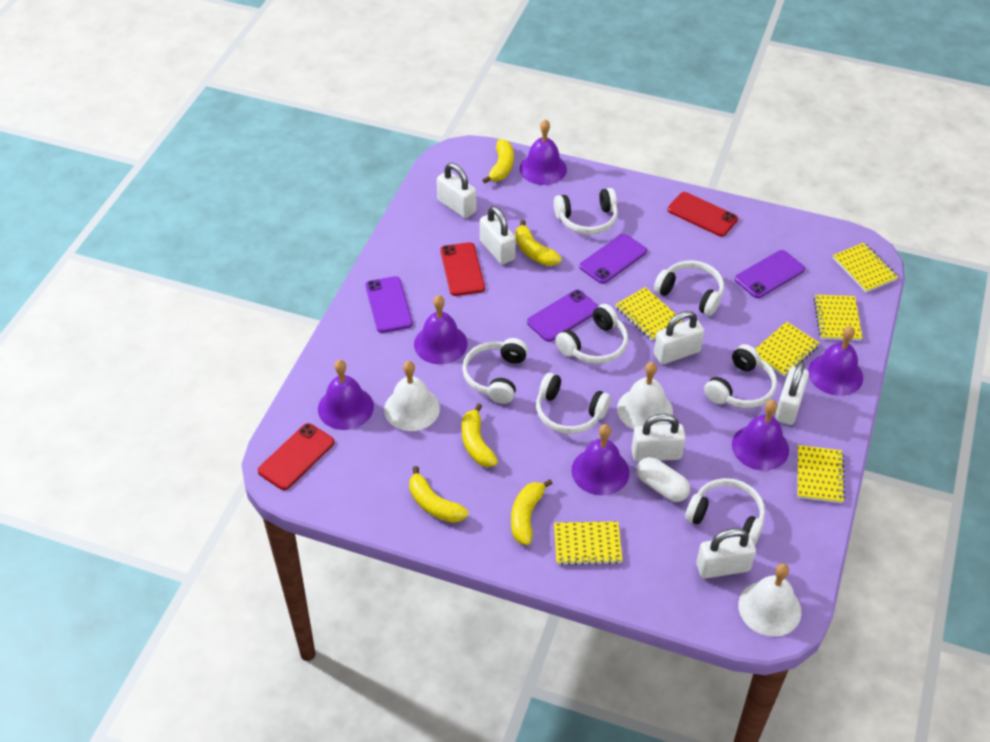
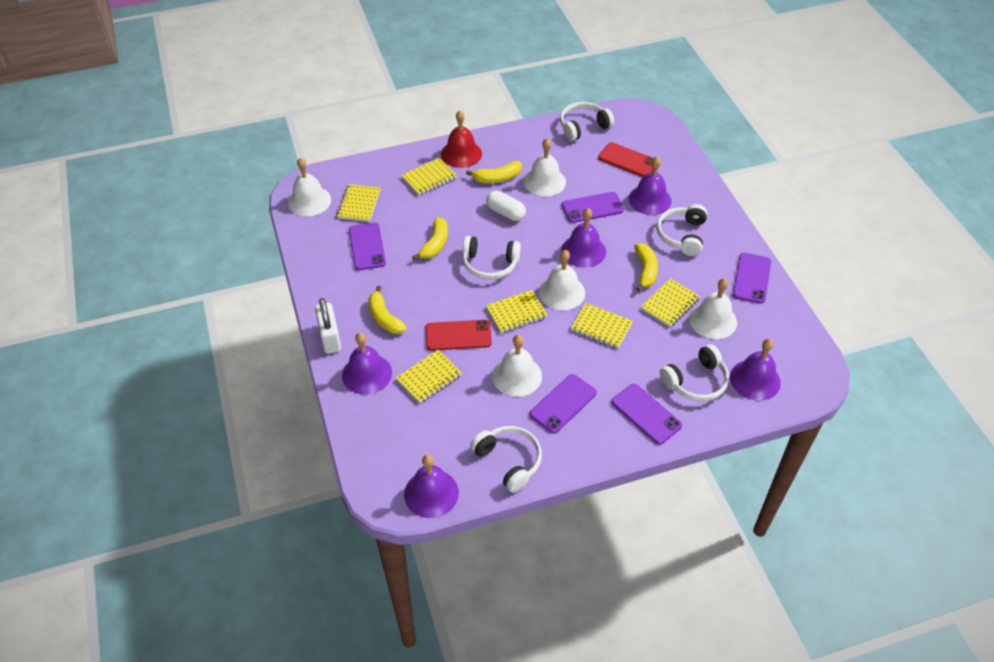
purple bell: [318,360,374,430] [414,295,467,364] [520,119,567,185] [571,424,629,495] [732,400,789,471] [808,326,863,396] = 6 -> [342,333,392,395] [404,454,459,518] [561,208,606,268] [628,156,672,215] [730,338,781,401] = 5
purple phone: [365,276,413,333] [527,290,598,342] [579,234,647,284] [735,250,805,298] = 4 -> [349,223,386,270] [530,374,597,433] [562,192,624,223] [611,384,682,445] [733,253,771,304] = 5
red bell: none = 0 -> [441,110,482,168] = 1
red phone: [258,423,334,490] [440,242,485,296] [667,192,738,237] = 3 -> [426,320,492,351] [598,142,653,177] = 2
white bell: [384,361,440,431] [617,362,673,430] [738,563,801,637] = 3 -> [288,157,331,216] [492,335,542,397] [524,138,566,196] [539,250,585,310] [689,278,737,339] = 5
white headphones: [462,338,528,404] [536,373,611,434] [554,188,618,235] [555,304,628,364] [654,260,724,316] [685,478,765,545] [704,344,777,408] = 7 -> [463,236,521,280] [470,426,542,493] [560,102,614,141] [657,204,707,256] [660,344,729,402] = 5
white padlock: [437,163,476,218] [480,206,516,265] [631,413,686,462] [654,311,704,364] [696,528,756,579] [775,362,809,425] = 6 -> [315,298,341,354] = 1
yellow banana: [409,466,468,523] [462,403,498,467] [483,139,514,183] [511,479,553,545] [515,220,562,266] = 5 -> [368,286,407,334] [412,217,448,260] [466,161,522,183] [634,243,658,291] = 4

